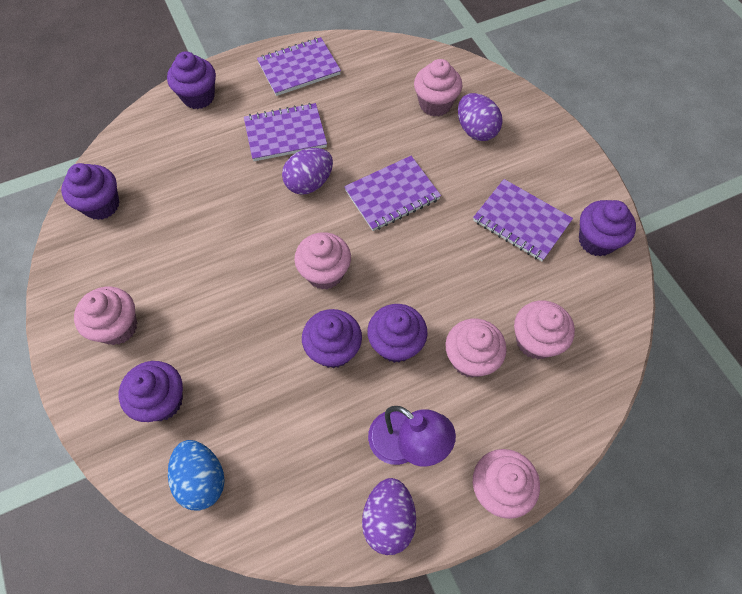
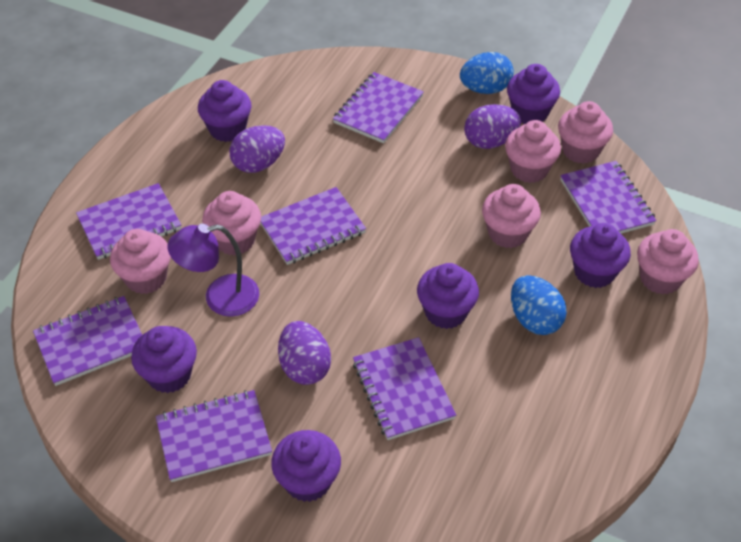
blue egg: [168,440,225,511] = 1 -> [460,52,514,94] [511,275,567,335] = 2
purple notebook: [244,103,327,161] [257,37,341,96] [344,156,441,231] [473,179,573,261] = 4 -> [33,296,142,386] [76,183,181,260] [156,390,272,482] [260,187,366,265] [333,72,424,143] [353,337,456,440] [560,161,656,234] = 7

